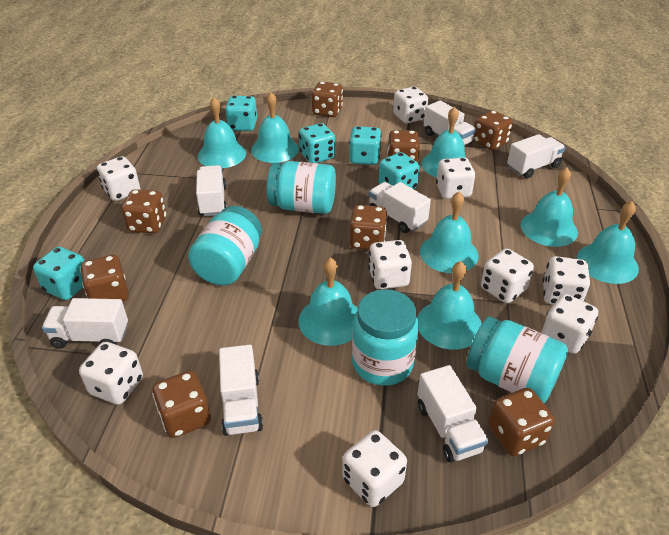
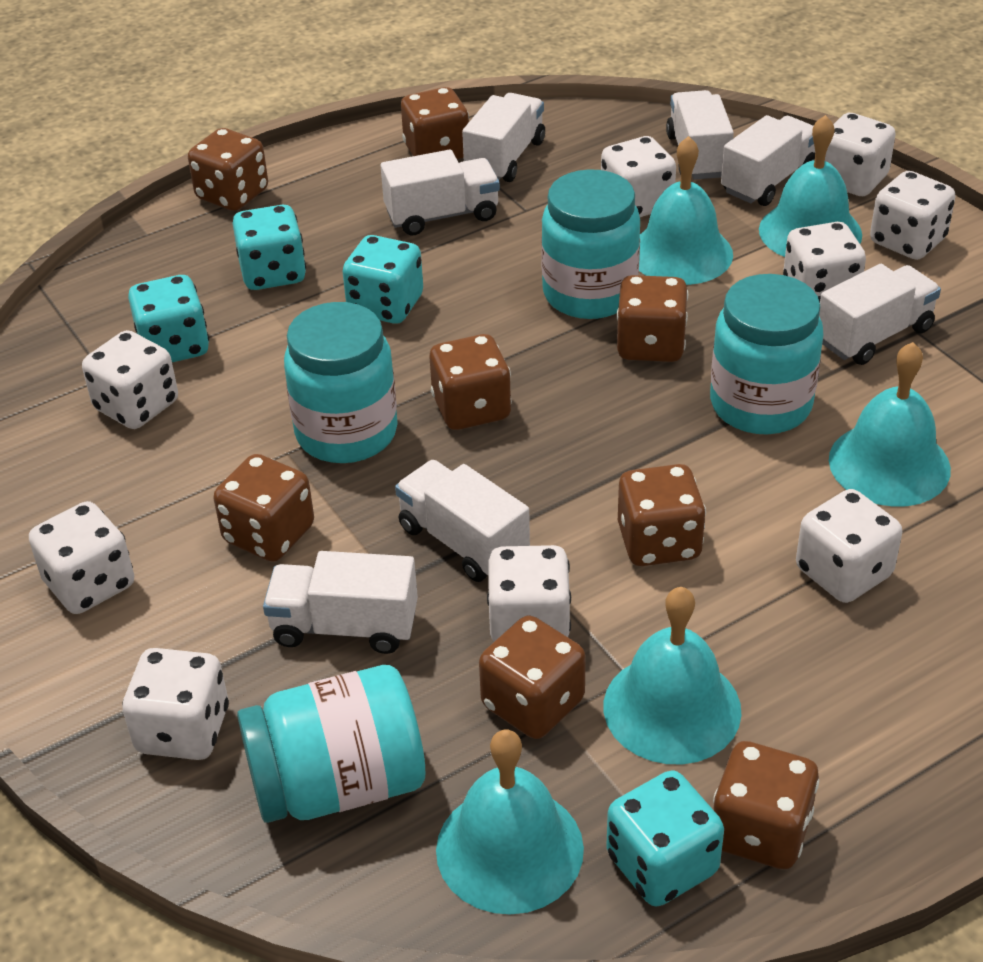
turquoise bell: [198,97,246,168] [251,92,299,163] [298,257,358,346] [417,261,482,350] [420,192,478,273] [422,107,466,178] [521,167,578,247] [577,201,639,284] = 8 -> [436,729,584,915] [603,587,742,764] [639,136,733,285] [759,115,862,257] [829,342,951,507] = 5
turquoise dice: [33,247,84,300] [225,96,257,131] [299,123,335,163] [349,126,381,165] [378,152,420,189] = 5 -> [128,275,209,362] [233,205,306,290] [342,235,423,324] [606,770,724,907] = 4

